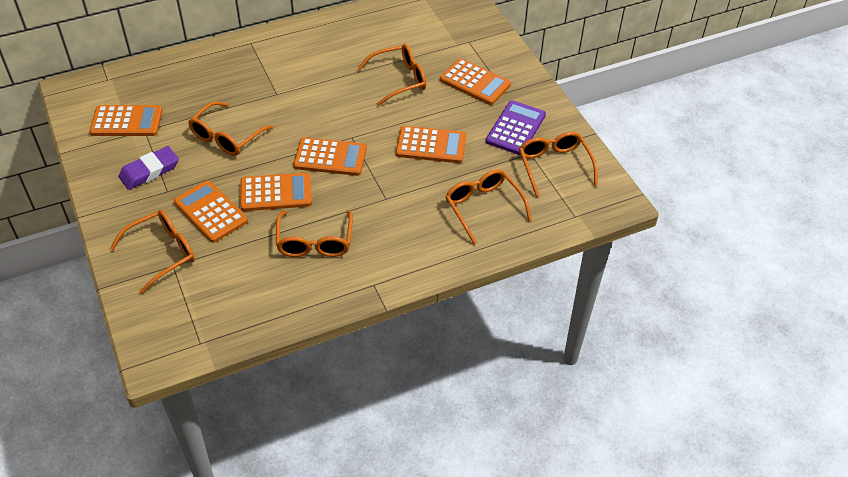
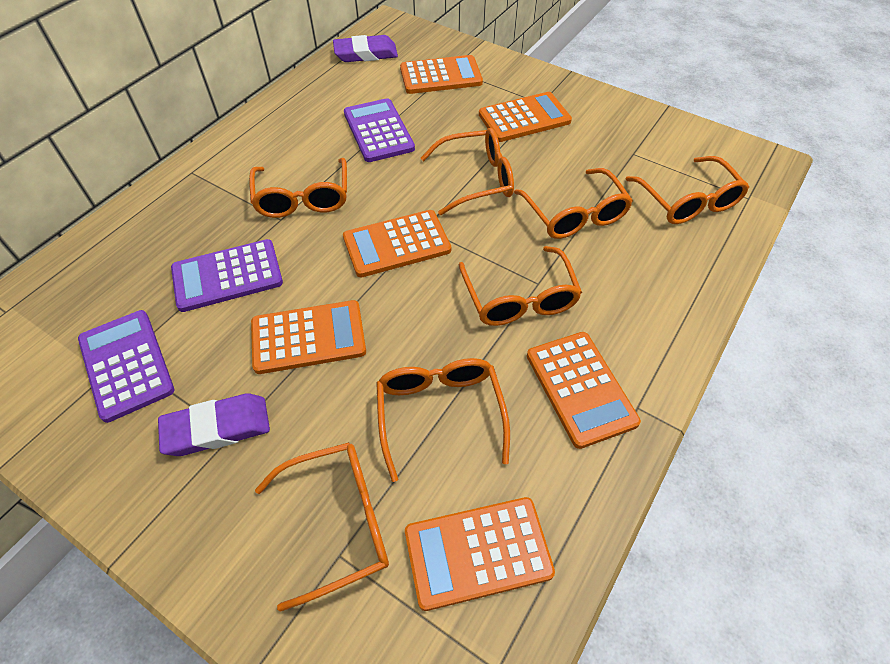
orange glasses: [110,210,195,294] [188,101,274,156] [276,210,353,257] [357,44,426,106] [445,169,532,244] [519,132,598,197] = 6 -> [249,158,347,218] [255,442,389,612] [376,358,510,482] [421,128,514,215] [459,246,582,326] [514,168,633,239] [626,156,749,224] = 7
purple calculator: [486,100,546,155] = 1 -> [78,310,174,423] [171,239,283,312] [344,98,415,162] = 3
purple eraser: [118,146,179,190] = 1 -> [158,393,270,456] [333,35,398,62] = 2

